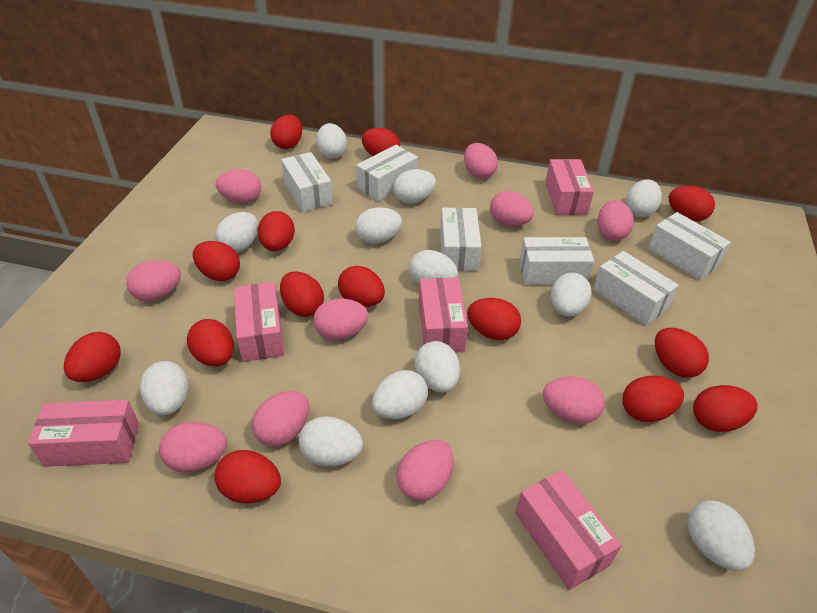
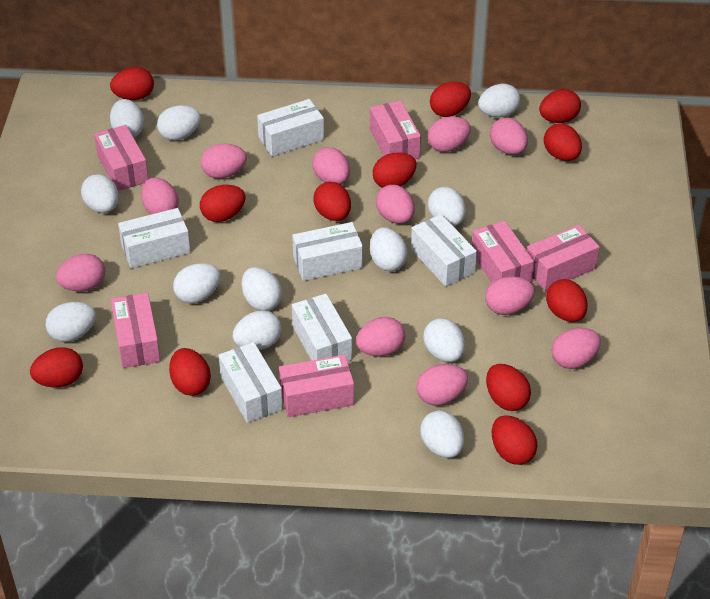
pink box: [28,400,139,467] [234,282,284,362] [419,278,468,351] [515,470,622,590] [545,159,594,215] = 5 -> [94,125,148,191] [111,293,161,368] [279,355,354,417] [370,101,421,159] [472,221,534,283] [527,225,600,291] = 6
pink egg: [126,260,181,301] [159,422,227,472] [216,169,261,203] [252,391,309,447] [313,299,368,340] [396,440,454,501] [464,143,498,179] [490,191,534,226] [543,376,605,424] [597,200,634,241] = 10 -> [56,254,105,291] [141,178,179,215] [201,144,247,179] [312,147,350,184] [356,317,405,356] [376,185,415,223] [417,364,468,406] [428,117,471,152] [485,276,535,315] [490,118,528,155] [552,328,601,369] = 11
red egg: [64,332,121,382] [187,319,234,367] [193,241,240,281] [214,450,281,503] [258,211,295,251] [270,115,302,149] [280,271,324,317] [338,266,385,307] [362,128,400,156] [467,298,521,340] [622,376,684,422] [655,328,709,378] [669,186,715,222] [693,385,758,432] = 14 -> [30,347,83,387] [110,67,154,100] [169,348,211,396] [200,185,246,222] [313,182,351,221] [373,152,416,188] [430,82,471,117] [486,364,531,411] [492,415,538,465] [539,89,581,123] [544,123,582,161] [546,279,588,322] = 12

